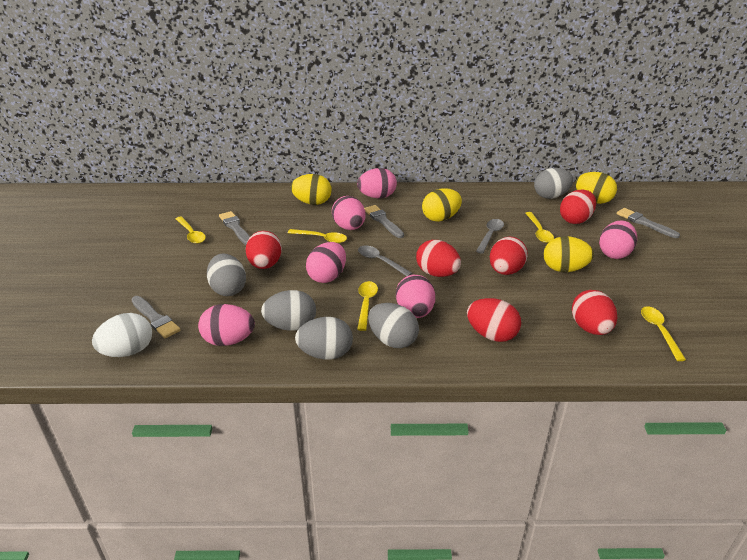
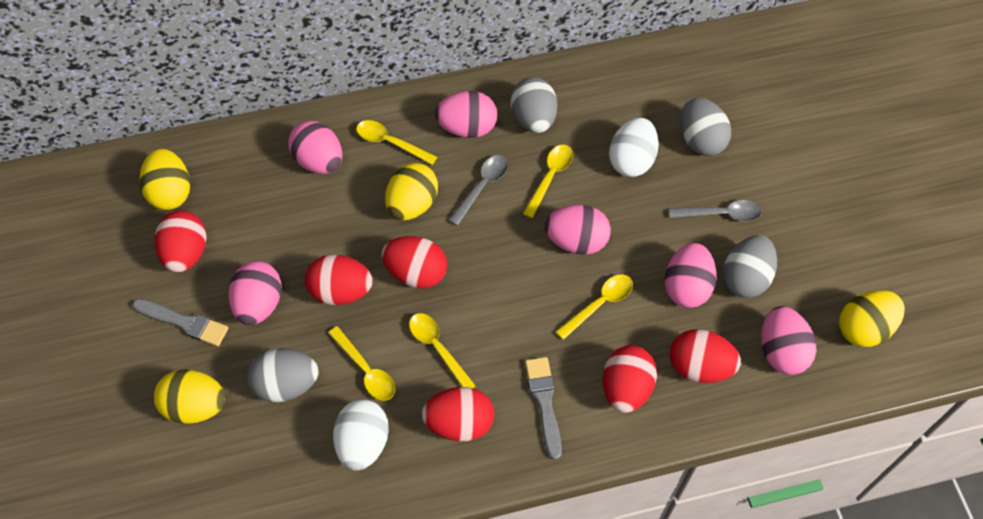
grey brush: [131,296,180,338] [219,211,250,245] [364,205,404,238] [616,208,680,238] = 4 -> [132,299,229,346] [525,357,562,460] = 2
grey egg: [207,253,246,296] [261,290,316,331] [295,317,353,360] [368,303,419,348] [534,168,573,199] = 5 -> [247,348,319,402] [511,77,557,133] [680,97,731,156] [723,235,777,298] = 4
white egg: [92,313,152,357] = 1 -> [333,400,389,471] [609,118,659,177] = 2

